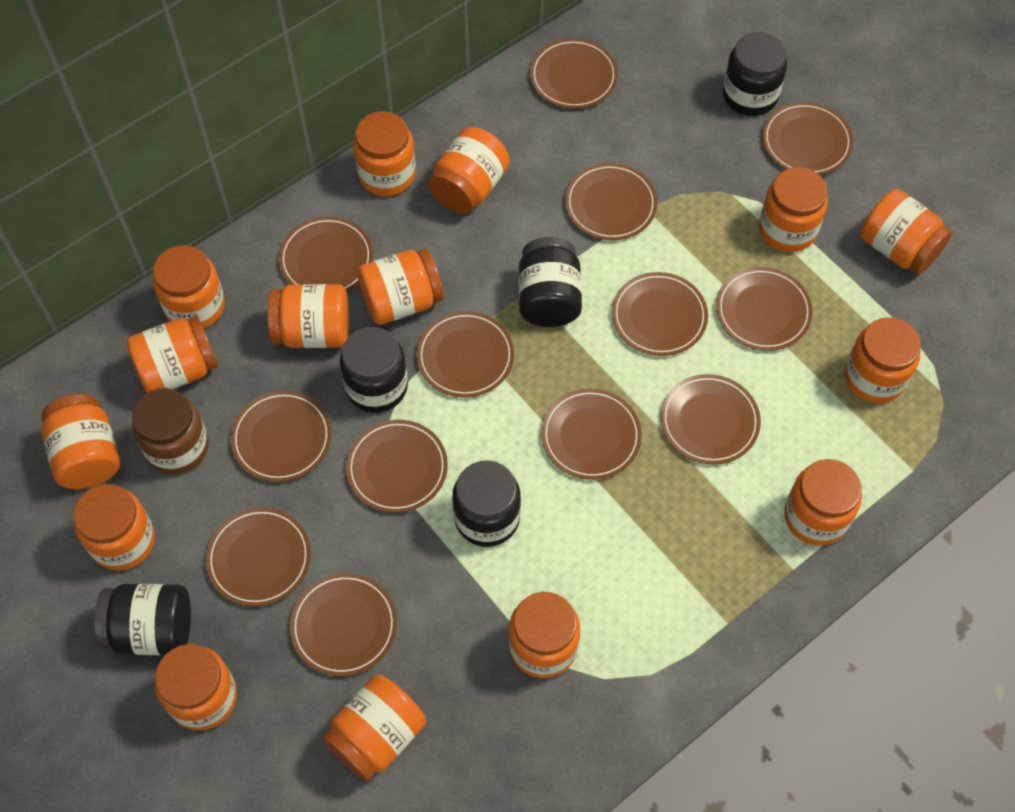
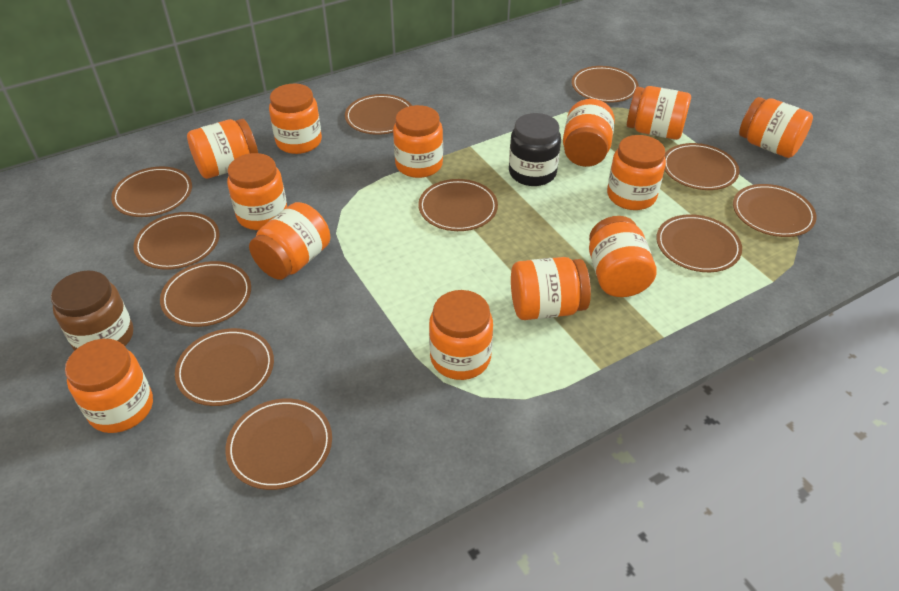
black jar: [94,584,191,655] [340,327,408,413] [452,460,521,547] [519,237,582,327] [723,32,787,116] = 5 -> [509,113,561,186] = 1
brown plate: [206,507,311,607] [231,391,331,482] [278,216,373,292] [290,573,397,676] [346,420,448,513] [416,311,514,398] [530,38,618,109] [541,389,642,480] [565,163,657,240] [612,272,708,356] [661,374,761,465] [716,267,813,351] [762,102,853,175] = 13 -> [111,167,192,217] [133,212,219,270] [160,261,251,327] [175,328,274,406] [225,399,332,490] [345,94,412,135] [418,179,498,231] [572,66,639,103] [656,214,742,272] [664,143,739,190] [733,184,817,237] = 11
orange jar: [41,394,120,489] [73,484,155,571] [126,316,218,393] [153,245,225,329] [155,644,237,731] [268,284,349,348] [322,675,426,782] [353,111,416,196] [357,249,444,325] [428,127,510,214] [509,592,580,678] [759,167,828,252] [784,459,862,545] [845,317,921,403] [860,189,952,274] = 15 -> [65,339,153,433] [187,119,258,179] [227,153,287,230] [249,202,330,280] [269,84,322,154] [393,105,443,178] [429,290,493,380] [511,257,591,320] [563,99,615,167] [589,216,657,297] [607,135,666,210] [627,86,691,140] [739,97,813,158] = 13

